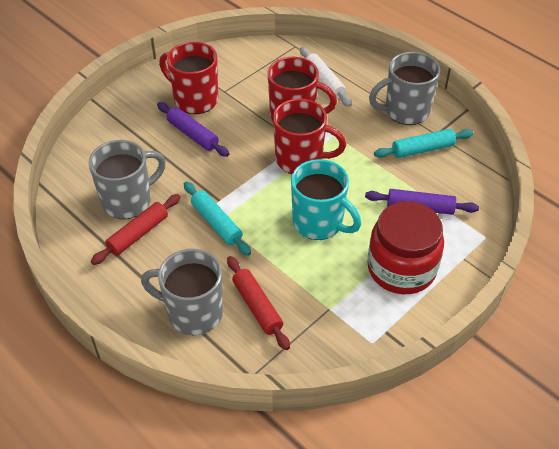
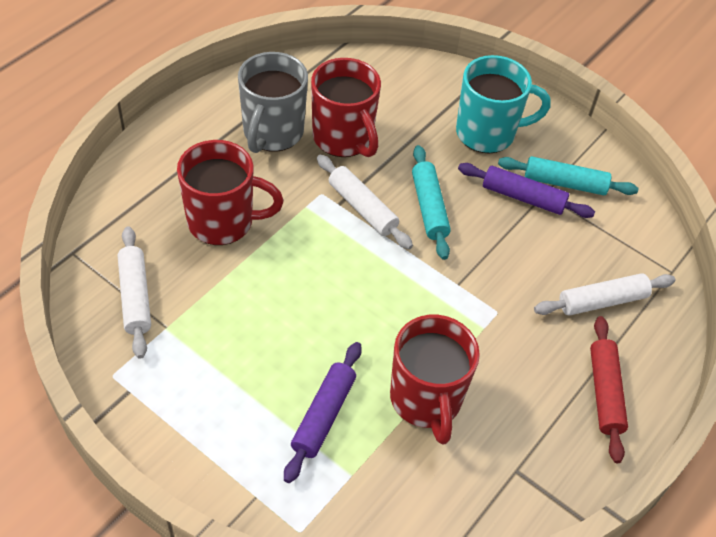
grey mug: [89,140,166,219] [141,249,223,335] [369,52,440,125] = 3 -> [238,52,308,153] = 1
red jar: [367,201,444,294] = 1 -> none = 0
red rolling pin: [91,194,181,265] [227,256,290,350] = 2 -> [590,316,628,463] = 1
white rolling pin: [300,47,352,107] = 1 -> [118,226,151,359] [317,155,413,250] [534,273,675,316] = 3

